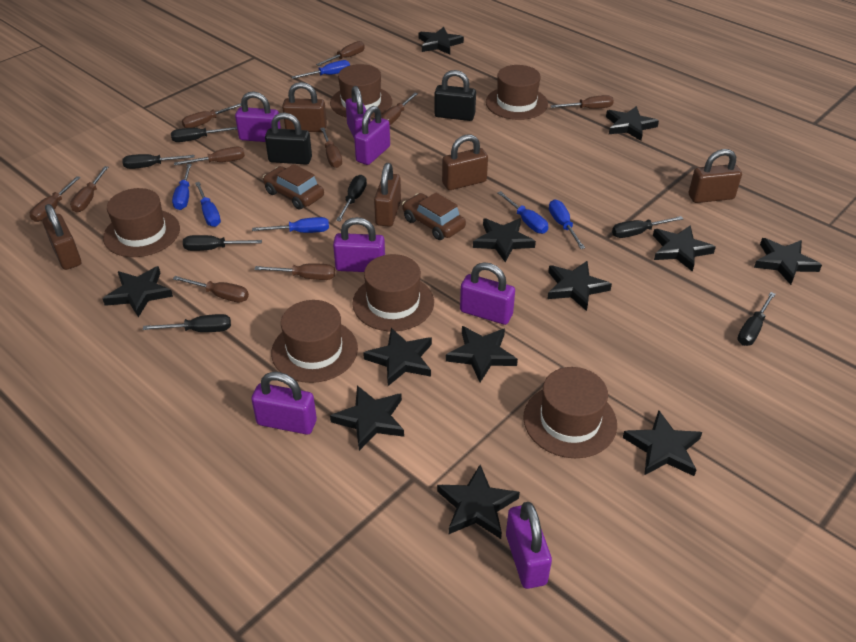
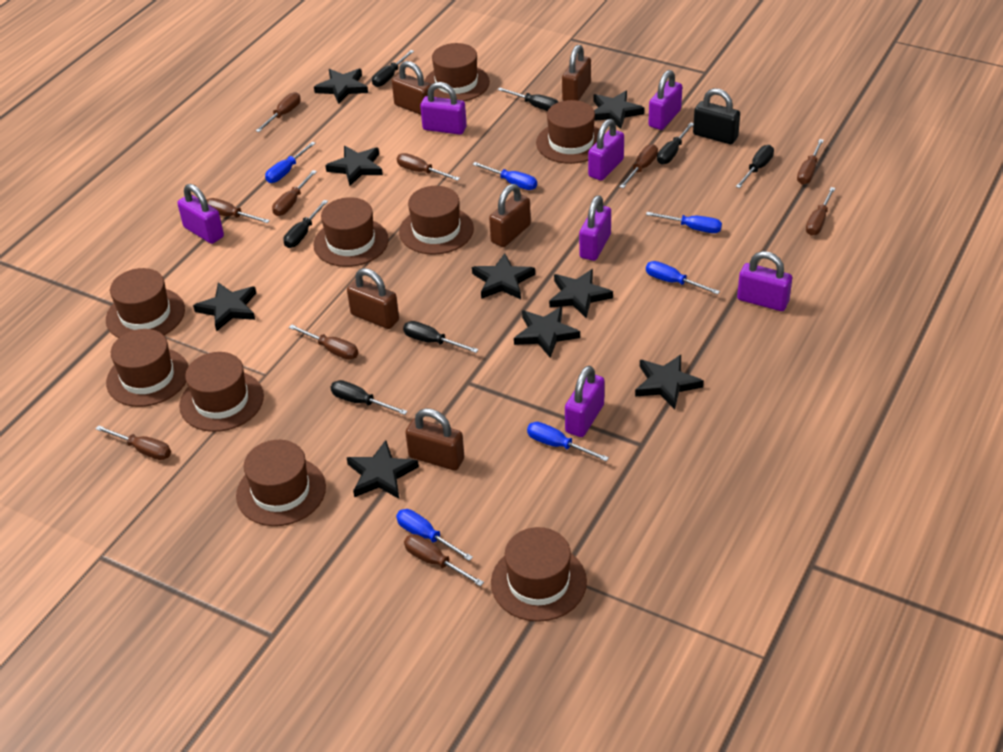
black padlock: [265,112,312,165] [434,70,476,121] = 2 -> [693,88,740,144] = 1
black star: [103,266,173,317] [330,386,404,451] [363,328,432,386] [419,27,464,55] [437,465,520,539] [446,326,518,382] [473,218,536,262] [547,261,612,311] [606,106,659,141] [623,410,702,476] [653,225,716,272] [754,238,822,285] = 12 -> [193,282,256,331] [314,69,368,104] [325,146,383,186] [347,440,419,499] [472,253,535,299] [514,307,580,357] [549,269,613,318] [593,91,644,129] [635,355,704,409] = 9
brown car: [263,164,324,209] [402,193,466,240] = 2 -> none = 0
brown hat: [103,188,180,257] [271,300,358,383] [330,64,392,118] [352,254,434,331] [486,65,548,120] [523,367,617,458] = 6 -> [106,268,185,338] [106,329,188,407] [179,352,264,432] [236,440,326,526] [313,197,389,267] [399,186,474,255] [424,43,490,101] [491,527,587,622] [536,100,599,164] = 9

